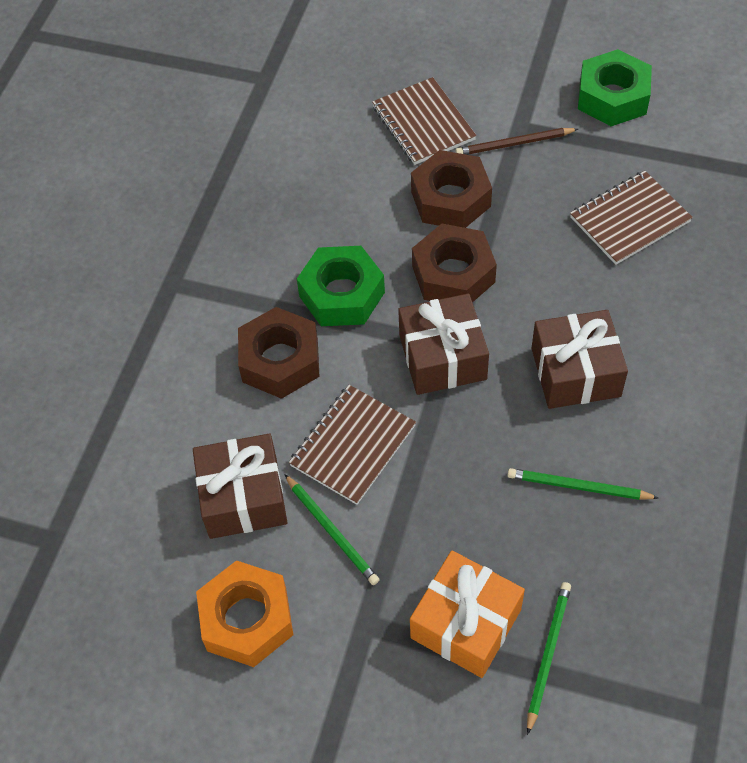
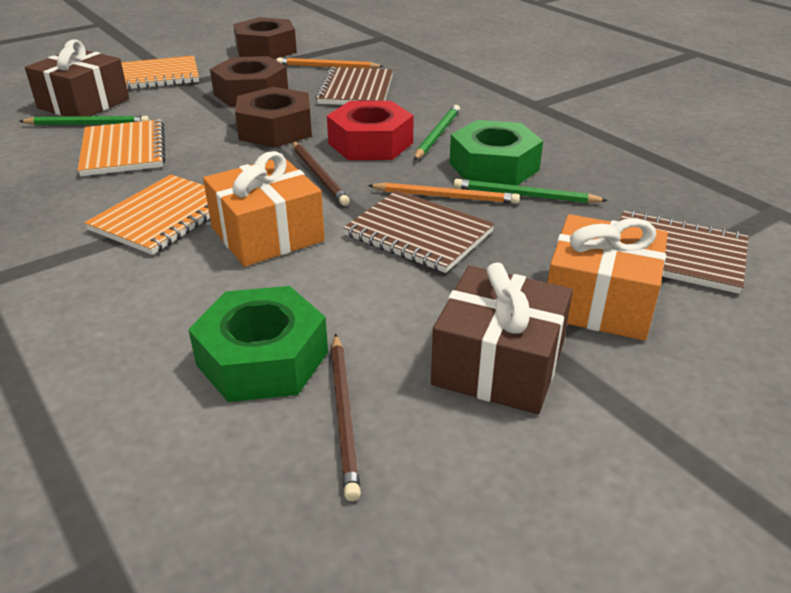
brown gift: [193,433,287,539] [398,293,489,395] [531,310,628,409] = 3 -> [25,39,129,117] [431,262,573,414] = 2
brown pencil: [455,128,578,155] = 1 -> [292,142,350,206] [331,334,361,501] = 2
orange gift: [410,550,525,678] = 1 -> [203,151,325,267] [547,214,668,341] = 2
orange notebook: none = 0 -> [78,119,165,176] [84,174,210,255] [121,56,199,90] = 3
orange nut: [196,560,293,667] = 1 -> none = 0
orange pencil: none = 0 -> [277,58,384,69] [368,182,520,204] = 2
red nut: none = 0 -> [327,101,414,160] = 1

